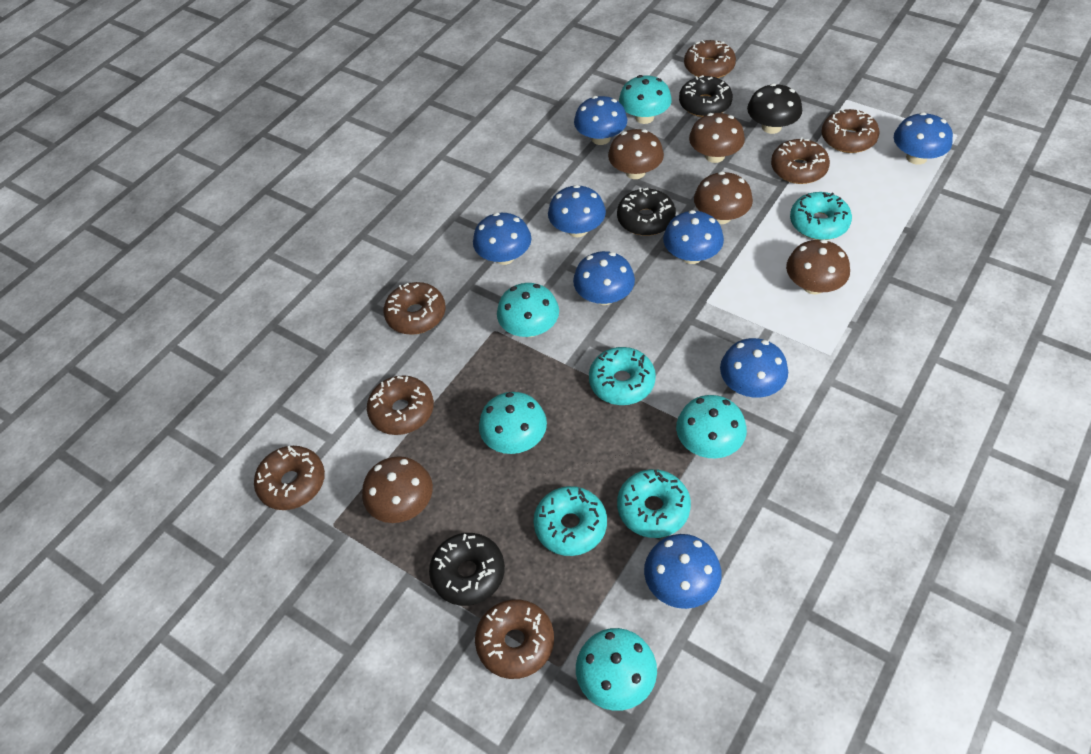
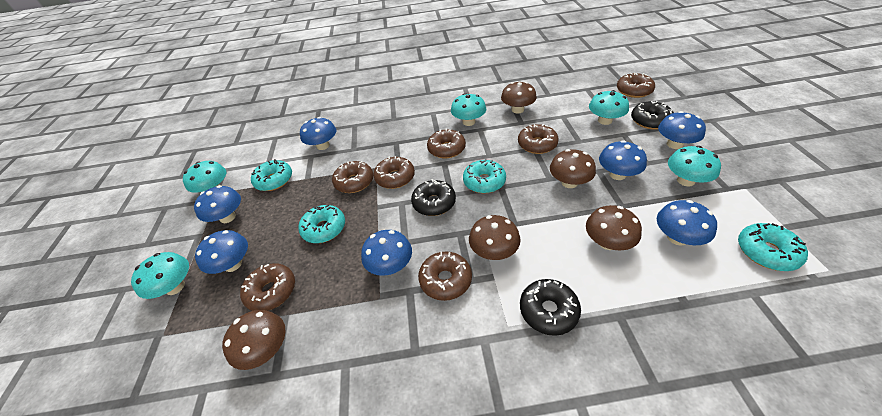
black mushroom: [747,83,802,134] = 1 -> none = 0
blue mushroom: [473,212,531,265] [548,185,606,237] [573,251,635,305] [574,96,627,145] [644,534,721,609] [663,210,724,264] [720,338,788,398] [894,112,953,165] = 8 -> [194,185,241,223] [195,230,248,274] [300,117,337,150] [361,230,412,276] [599,140,647,180] [657,200,717,246] [658,111,706,149] = 7

